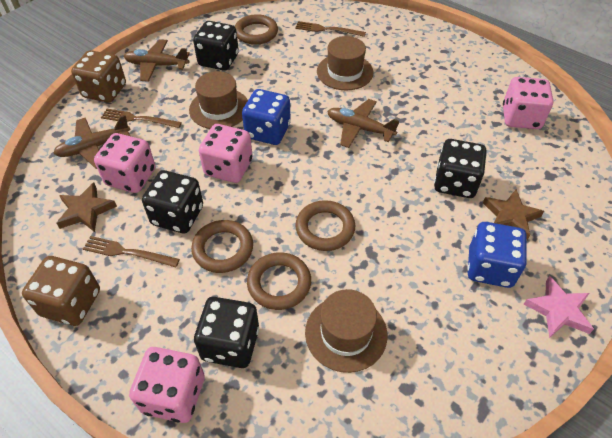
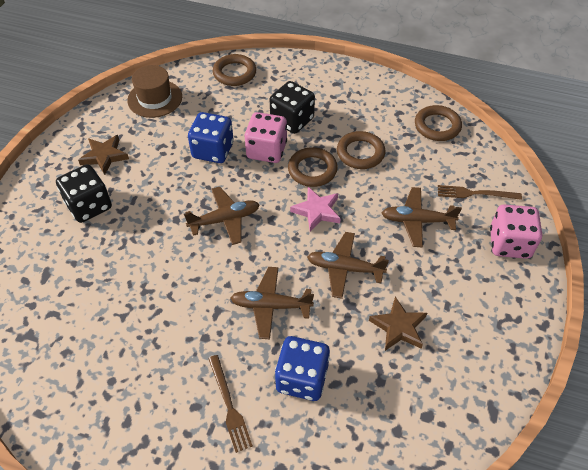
black dice: [142,170,203,233] [193,21,239,71] [194,297,259,368] [434,139,487,198] = 4 -> [56,164,112,223] [270,81,315,134] = 2
brown dice: [22,256,100,326] [71,50,126,103] = 2 -> none = 0
brown fork: [83,236,180,267] [101,109,182,128] [295,21,366,37] = 3 -> [208,355,253,453] [438,185,522,200] = 2
brown hat: [189,71,248,129] [305,289,388,373] [317,36,374,90] = 3 -> [127,65,182,118] = 1
brown plane: [53,115,131,169] [124,39,190,82] [327,99,399,148] = 3 -> [184,187,260,245] [230,267,314,339] [307,232,389,299] [382,187,462,248] = 4
pink dice: [94,133,155,193] [129,347,205,423] [199,124,253,183] [503,77,553,129] = 4 -> [245,112,287,163] [490,204,542,259] = 2

